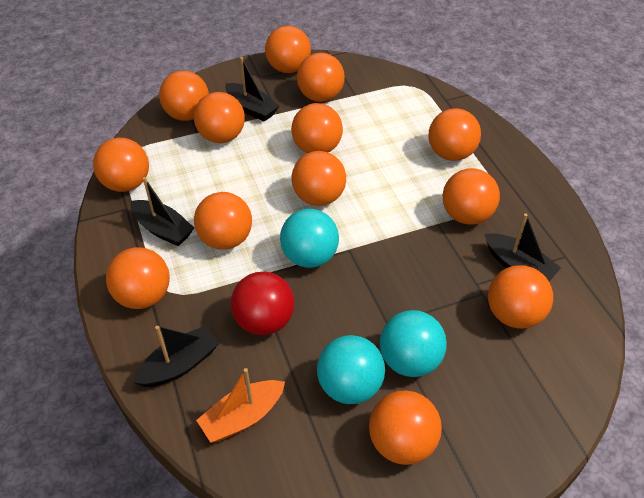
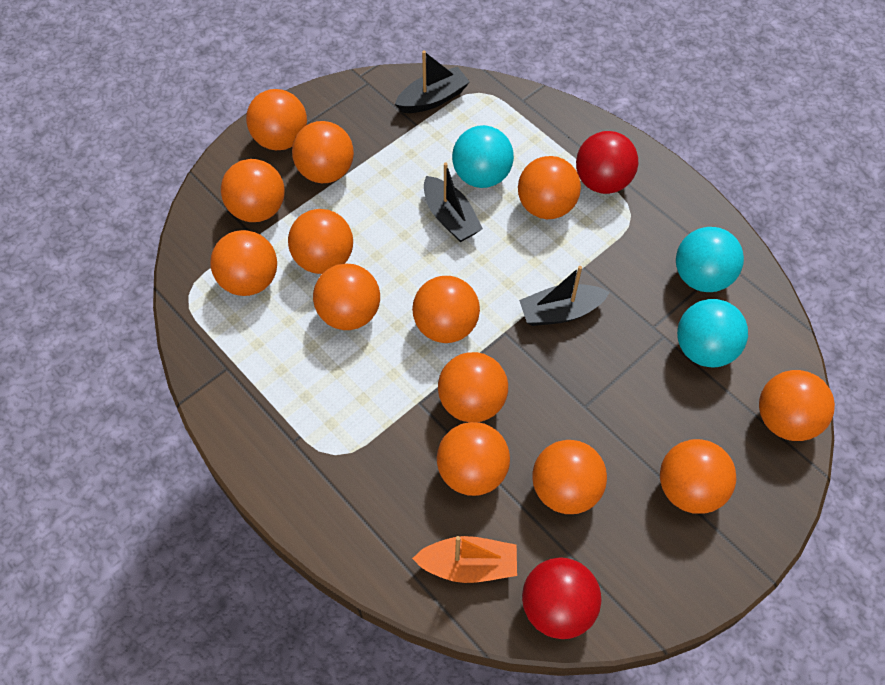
black boat: [131,177,194,246] [133,326,219,387] [225,57,279,122] [485,213,561,282] = 4 -> [395,51,470,113] [424,163,483,242] [519,266,610,326] = 3
red ball: [231,272,295,335] = 1 -> [522,558,602,639] [576,131,638,194] = 2

